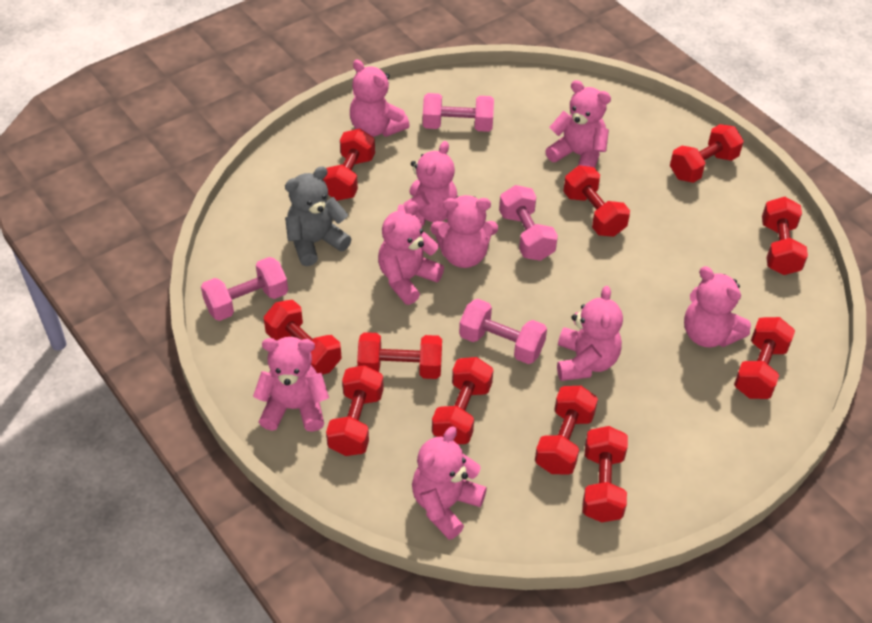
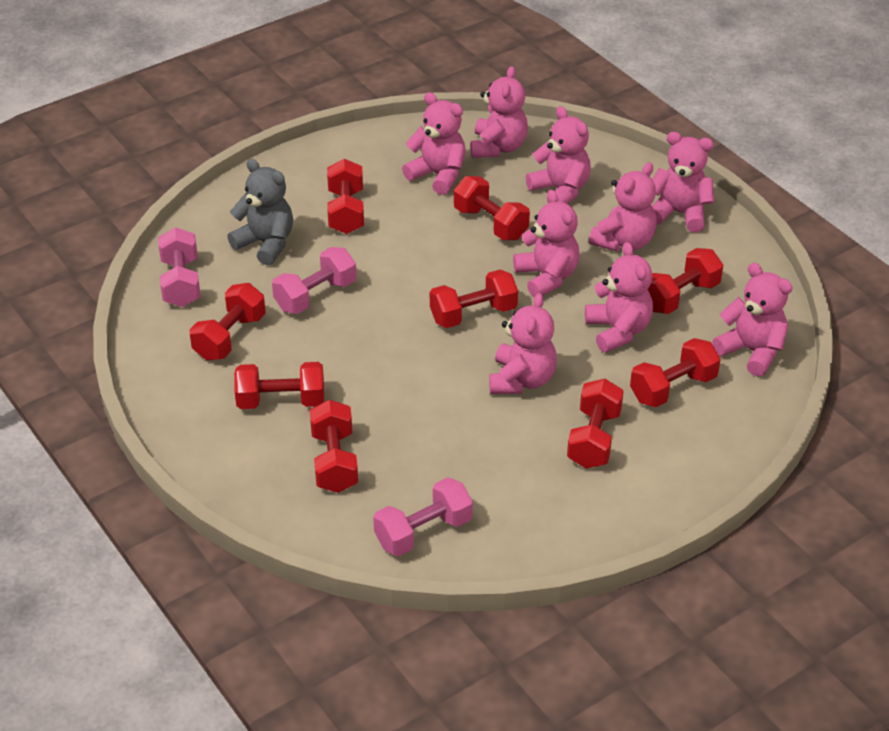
pink dumbbell: [201,257,288,321] [423,93,494,132] [459,299,547,364] [499,185,558,261] = 4 -> [158,227,200,307] [272,247,357,314] [373,477,473,556] = 3
red dumbbell: [264,300,342,375] [323,129,375,201] [326,365,384,456] [357,332,442,379] [432,357,493,444] [535,386,598,474] [563,165,630,237] [582,426,628,522] [670,124,744,183] [734,317,795,399] [762,197,808,275] = 11 -> [190,283,266,361] [234,362,324,409] [310,400,358,493] [327,159,364,234] [430,269,518,328] [454,176,530,240] [567,379,624,468] [630,338,721,407] [647,248,723,314] = 9

